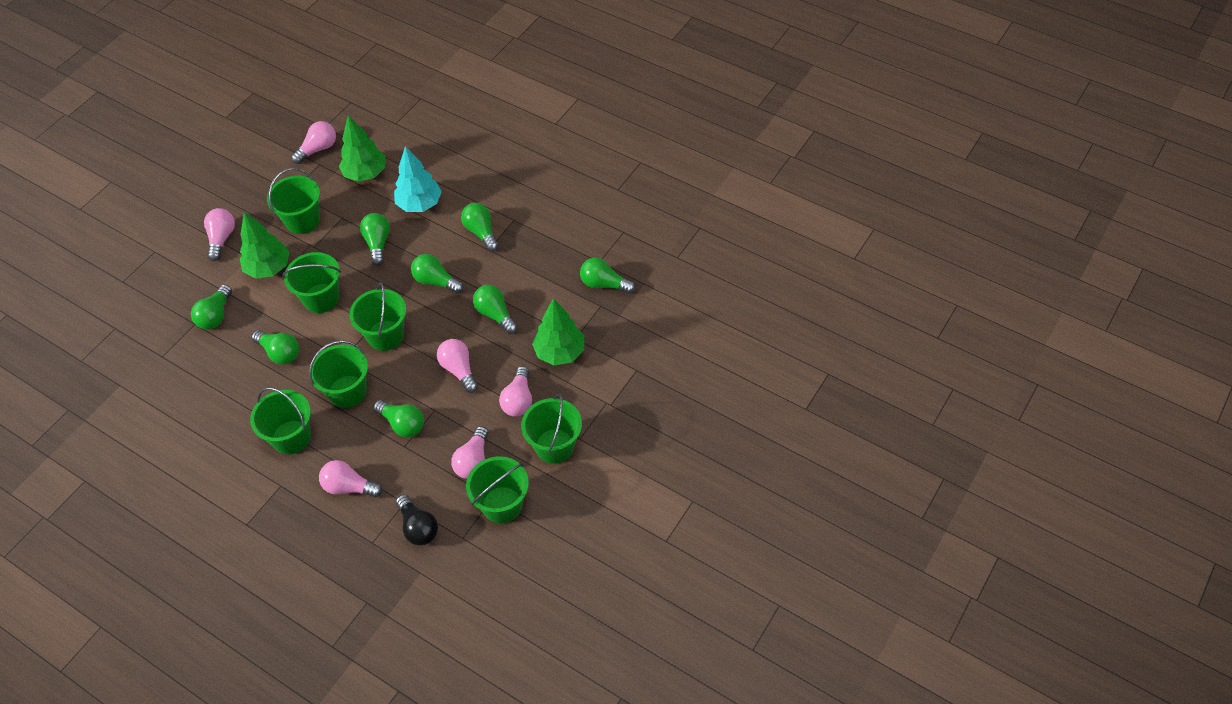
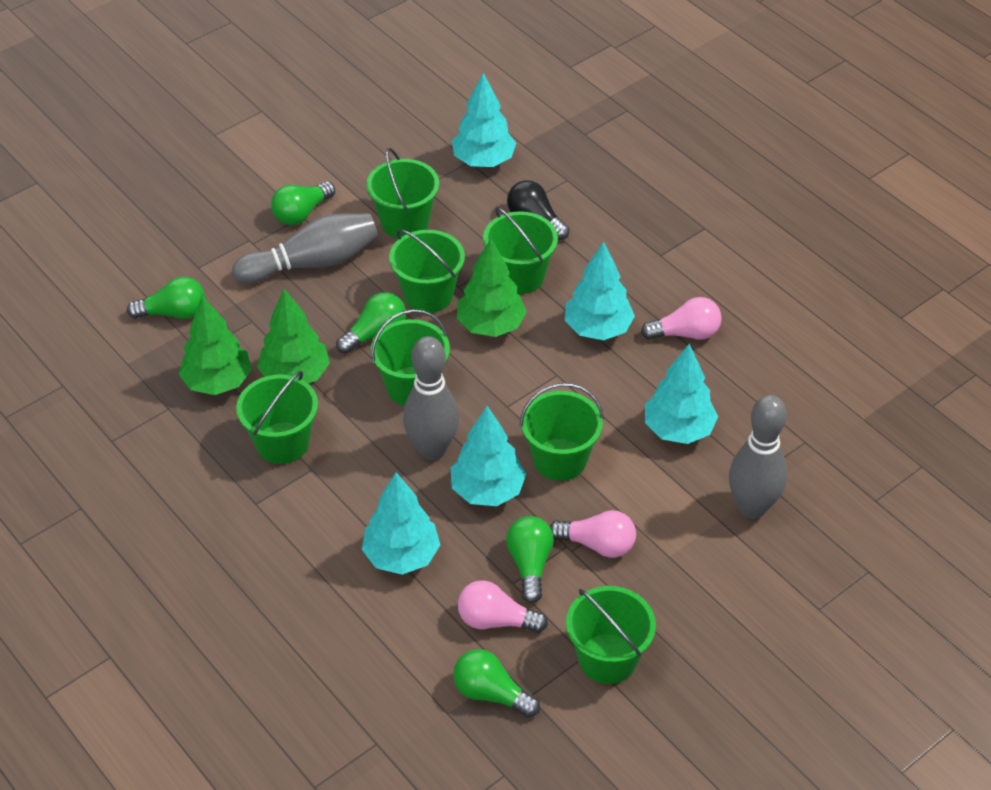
green light bulb: [191,285,232,330] [251,330,299,364] [360,213,390,266] [373,400,424,438] [411,254,463,294] [461,203,499,252] [473,285,518,334] [580,258,636,294] = 8 -> [127,277,205,319] [271,181,335,225] [336,292,406,354] [453,649,540,718] [506,516,554,603] = 5
grey bowling pin: none = 0 -> [232,213,378,284] [403,336,459,460] [729,395,787,519] = 3
pink light bulb: [204,208,235,261] [291,121,336,164] [319,460,382,498] [437,339,478,393] [451,426,489,479] [499,366,532,417] = 6 -> [458,581,548,633] [550,510,636,558] [641,297,722,340] = 3
turquoise tree: [394,146,442,212] = 1 -> [362,472,440,575] [451,406,526,506] [452,73,516,167] [565,242,635,340] [645,344,718,444] = 5

